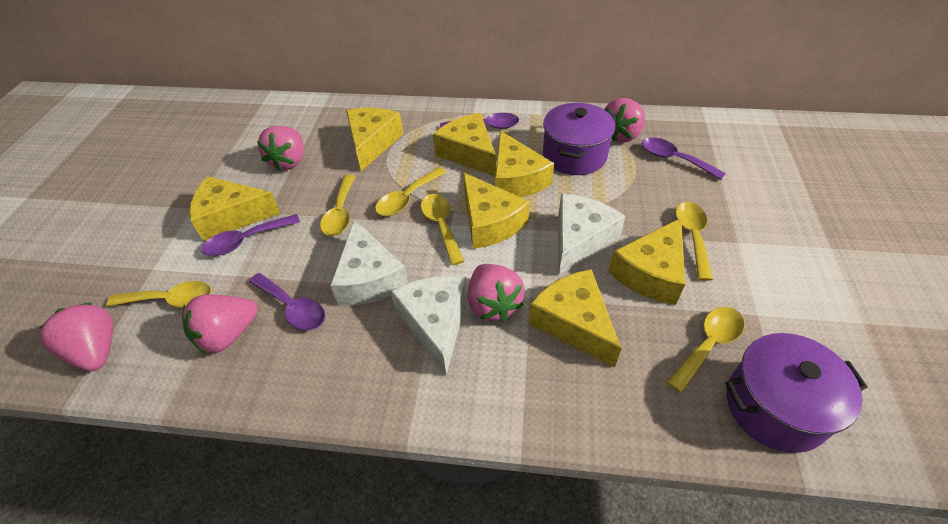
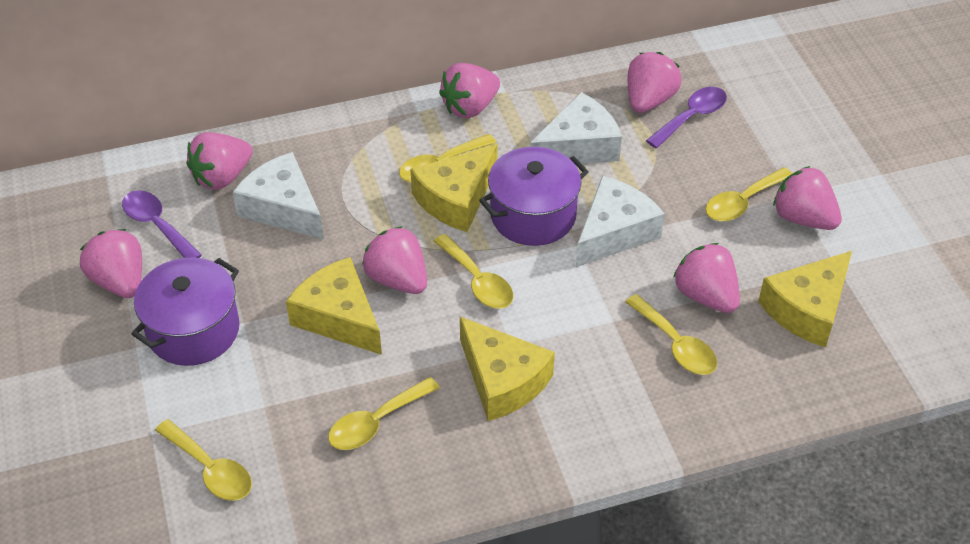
pink strawberry: [40,302,113,371] [182,295,258,354] [257,126,304,171] [468,264,525,322] [604,98,645,143] = 5 -> [80,229,142,298] [187,132,253,190] [362,226,427,294] [439,63,500,118] [628,52,682,113] [673,243,740,313] [773,166,842,230] = 7
purple spoon: [202,214,300,256] [249,273,325,330] [440,113,519,129] [642,137,726,180] = 4 -> [122,190,202,258] [646,87,727,148] = 2
yellow cheese: [189,176,281,241] [346,108,403,171] [433,113,496,176] [463,172,530,249] [495,131,554,197] [528,269,621,368] [608,218,685,305] = 7 -> [286,257,382,355] [410,144,498,232] [460,317,555,421] [758,251,852,348] = 4

